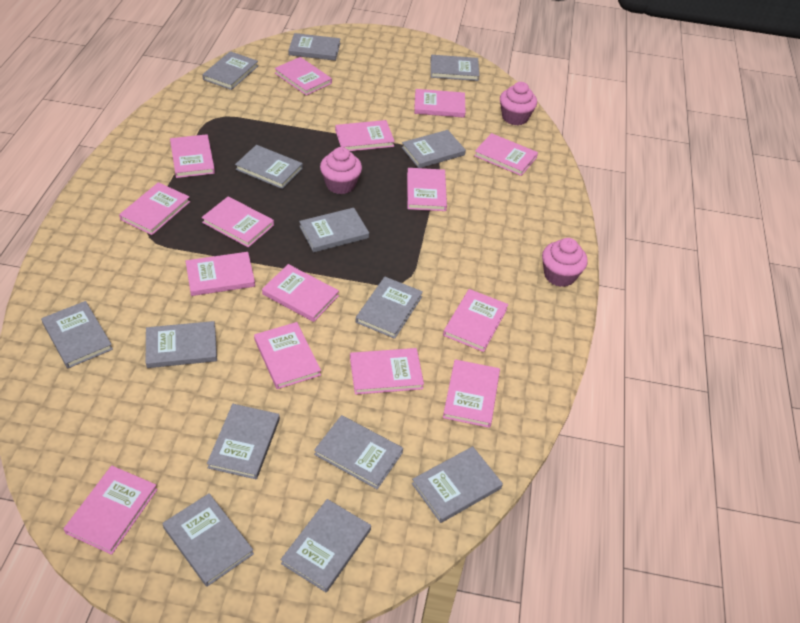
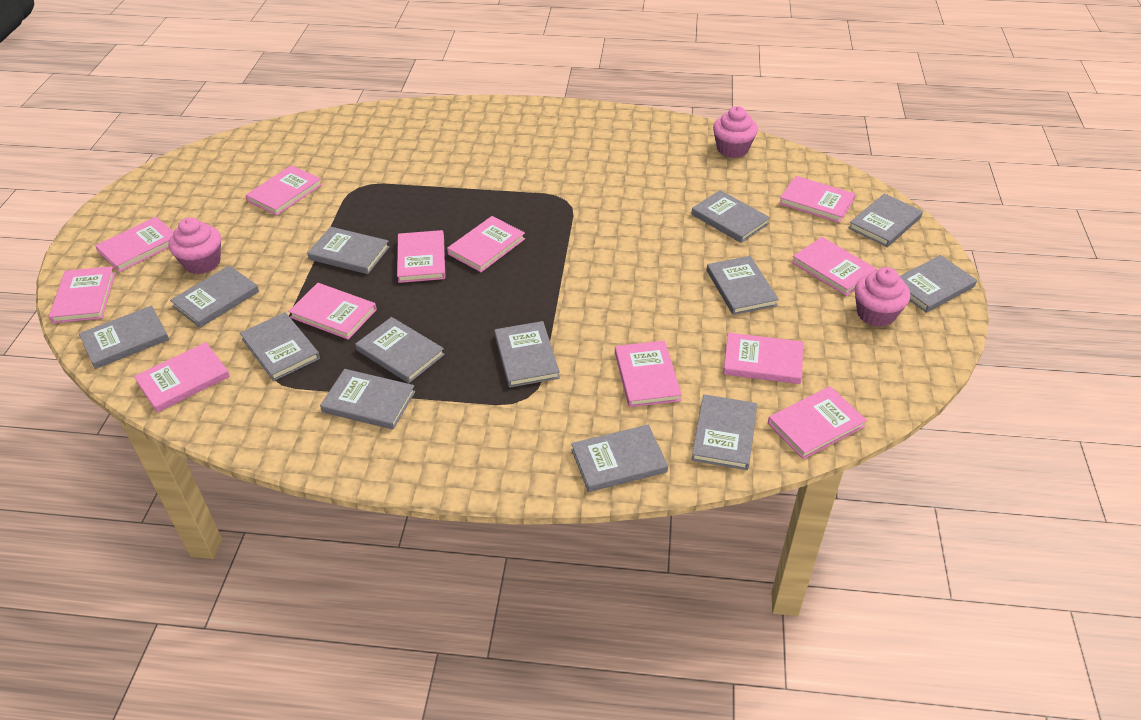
grey book: [41,301,113,368] [146,321,217,368] [163,493,254,587] [202,51,258,90] [207,404,280,479] [235,145,303,189] [281,499,371,592] [288,33,340,61] [299,208,369,252] [314,415,403,489] [356,277,423,339] [402,130,466,168] [412,446,503,523] [431,55,479,81] = 14 -> [79,306,169,369] [170,265,259,328] [240,312,320,381] [307,227,390,274] [320,369,415,429] [355,317,445,383] [494,321,560,388] [571,425,668,492] [691,190,770,243] [691,394,757,470] [707,256,779,315] [849,193,923,247] [900,255,977,313] = 13
pink book: [64,466,158,555] [119,182,190,235] [170,134,215,178] [186,252,255,296] [202,196,274,247] [254,322,321,389] [262,264,339,322] [275,57,332,96] [335,120,395,151] [350,348,424,395] [407,168,447,211] [414,89,466,118] [443,289,508,352] [443,359,500,428] [474,133,538,176] = 15 -> [49,266,116,323] [95,217,174,272] [134,342,230,412] [246,165,322,216] [288,283,377,340] [397,230,445,283] [447,216,525,272] [615,340,682,407] [723,332,803,384] [768,386,867,459] [779,176,856,223] [792,237,877,296] = 12

